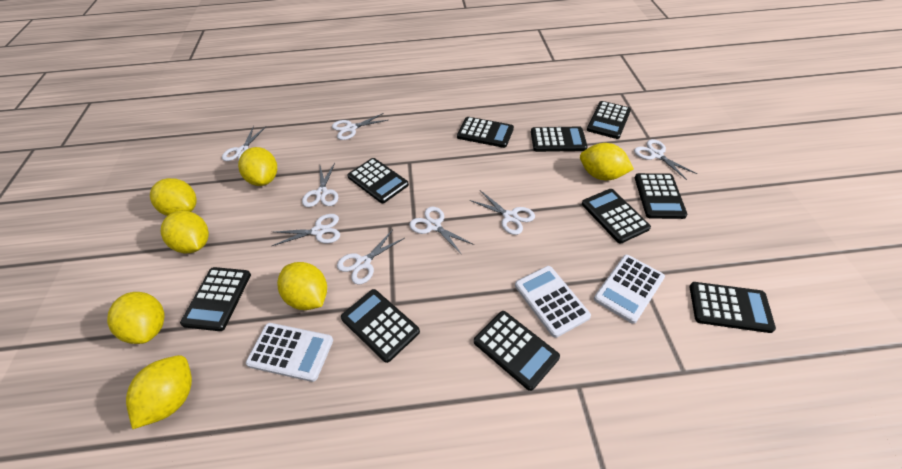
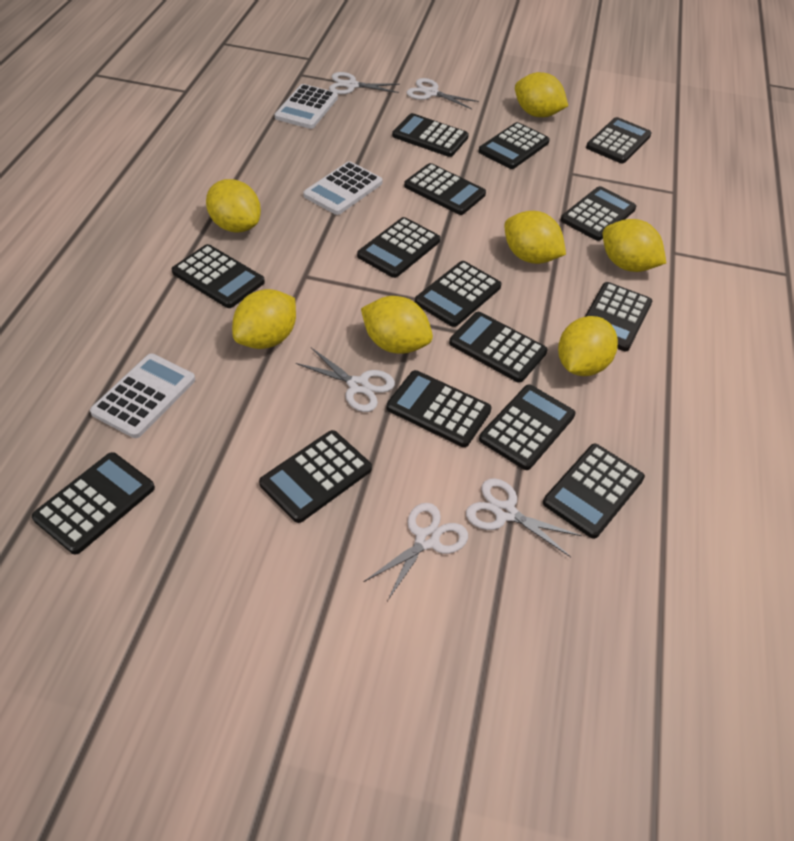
black calculator: [180,267,251,331] [341,289,420,363] [348,158,409,203] [457,117,514,148] [474,311,560,391] [531,126,587,152] [582,189,651,243] [587,101,631,139] [635,173,688,219] [690,282,776,333] = 10 -> [32,452,155,554] [172,244,265,308] [259,430,372,523] [357,217,440,278] [386,370,492,447] [392,113,469,157] [404,163,486,215] [415,261,502,327] [449,312,548,383] [479,122,550,169] [479,384,576,470] [543,444,645,539] [561,186,636,241] [585,282,652,351] [586,117,651,163] = 15
white scissors: [222,125,266,161] [272,214,340,246] [302,163,338,207] [332,113,388,140] [337,231,405,285] [409,207,474,255] [469,190,535,235] [634,139,697,180] = 8 -> [295,348,395,412] [329,72,400,94] [364,503,468,601] [407,78,479,109] [466,478,582,557] = 5

